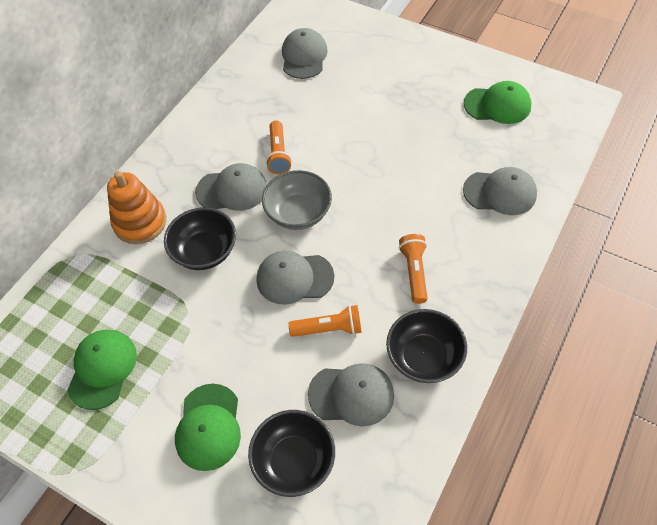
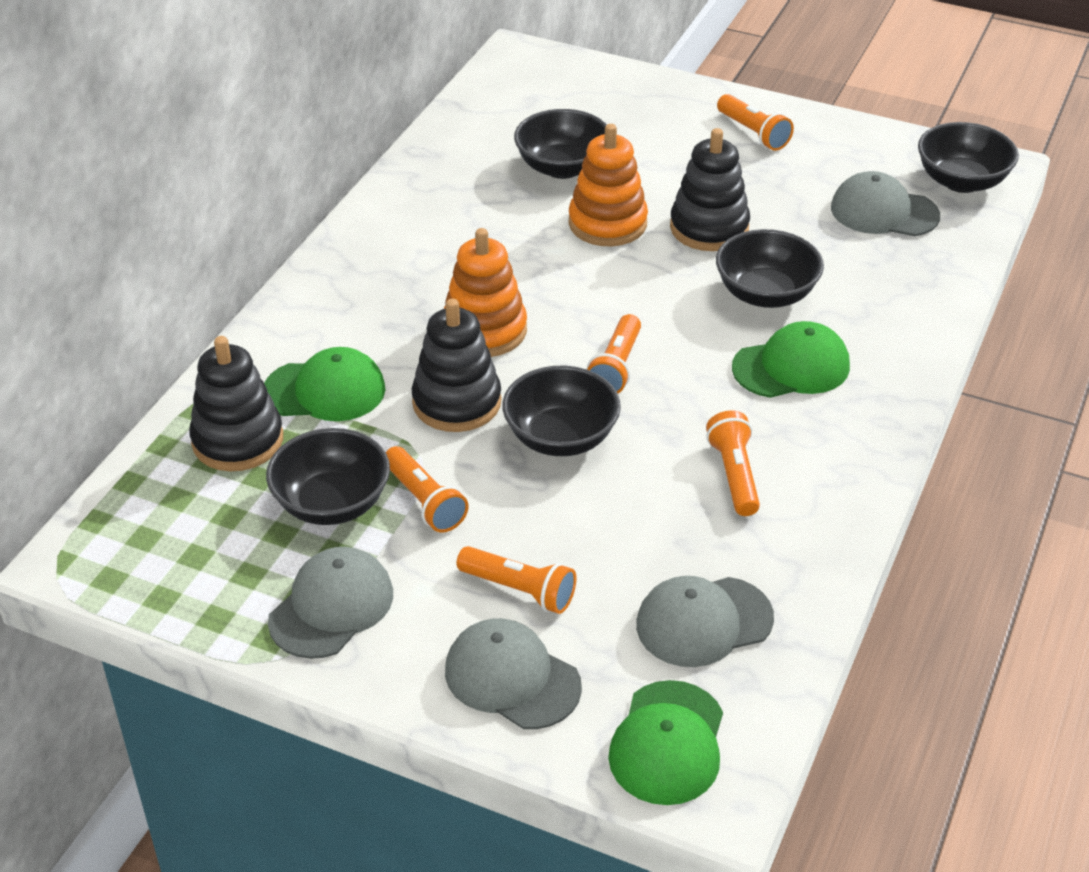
black bowl: [164,207,236,270] [248,410,335,497] [386,309,467,383] = 3 -> [266,428,390,525] [502,366,621,456] [514,109,607,179] [716,229,824,308] [918,122,1019,193] = 5
black stacking toy: none = 0 -> [189,336,283,471] [412,299,502,432] [670,128,750,251] = 3
grey bowl: [262,170,332,230] = 1 -> none = 0
grey cap: [195,163,267,211] [256,251,334,305] [282,28,328,79] [308,363,394,426] [463,167,537,215] = 5 -> [268,547,393,659] [445,618,582,729] [636,576,774,667] [831,171,940,236] = 4
orange flashlight: [266,120,292,174] [288,305,362,337] [399,234,428,304] = 3 -> [386,446,469,533] [456,546,576,614] [587,314,641,394] [706,411,760,516] [717,94,794,151] = 5
orange stacking toy: [107,171,166,244] = 1 -> [444,228,527,357] [569,124,648,246] = 2

